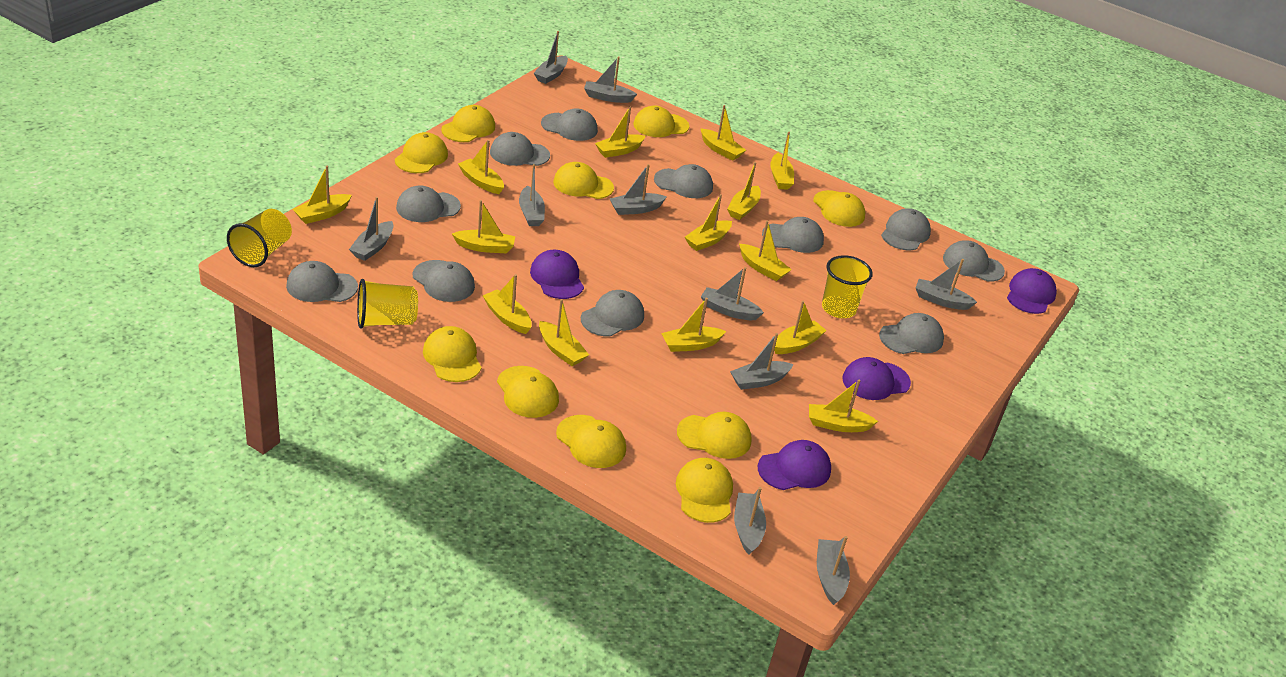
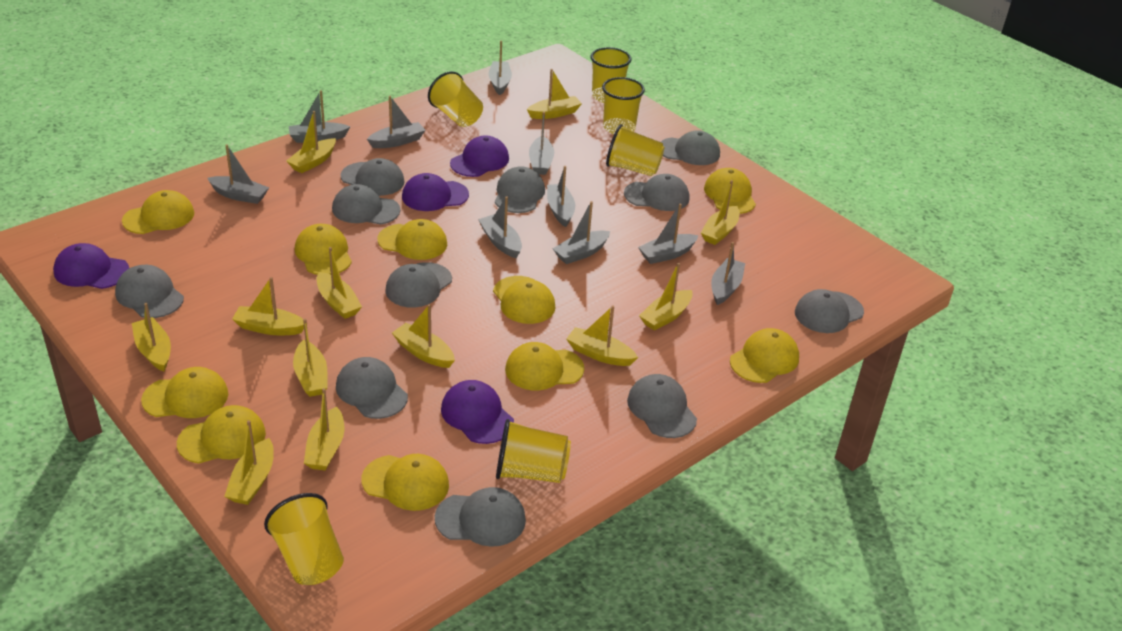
yellow boat: [293,166,352,224] [452,200,515,253] [458,140,504,194] [483,274,532,334] [539,299,589,366] [595,106,646,158] [661,298,726,352] [685,194,732,251] [700,105,746,161] [727,162,761,220] [739,221,792,281] [770,132,794,190] [774,301,827,354] [809,380,878,432] = 14 -> [132,303,171,371] [224,420,274,505] [232,277,308,335] [286,111,336,173] [293,319,327,397] [304,388,344,471] [317,247,362,319] [392,304,455,368] [527,69,582,119] [566,306,638,366] [639,263,692,331] [701,180,740,245] = 12
yellow cup: [227,209,292,267] [357,279,418,329] [822,255,873,318] = 3 -> [264,493,344,585] [428,71,483,127] [496,419,571,483] [591,47,631,103] [602,77,645,134] [606,124,664,176] = 6

